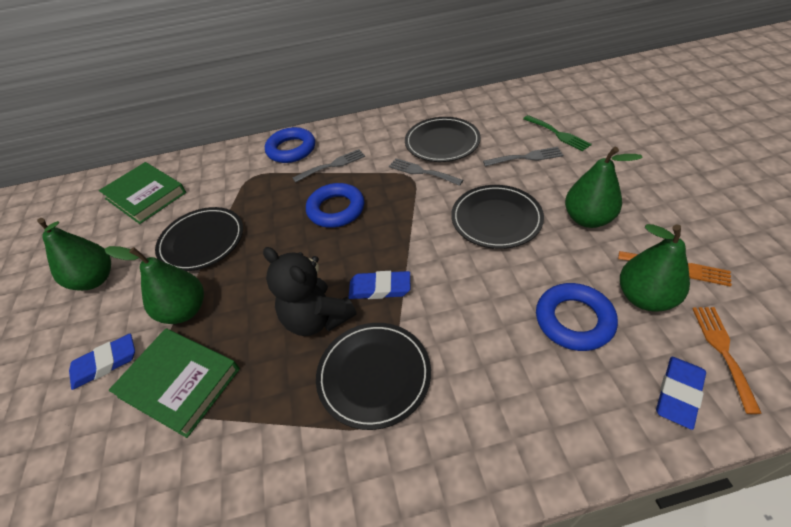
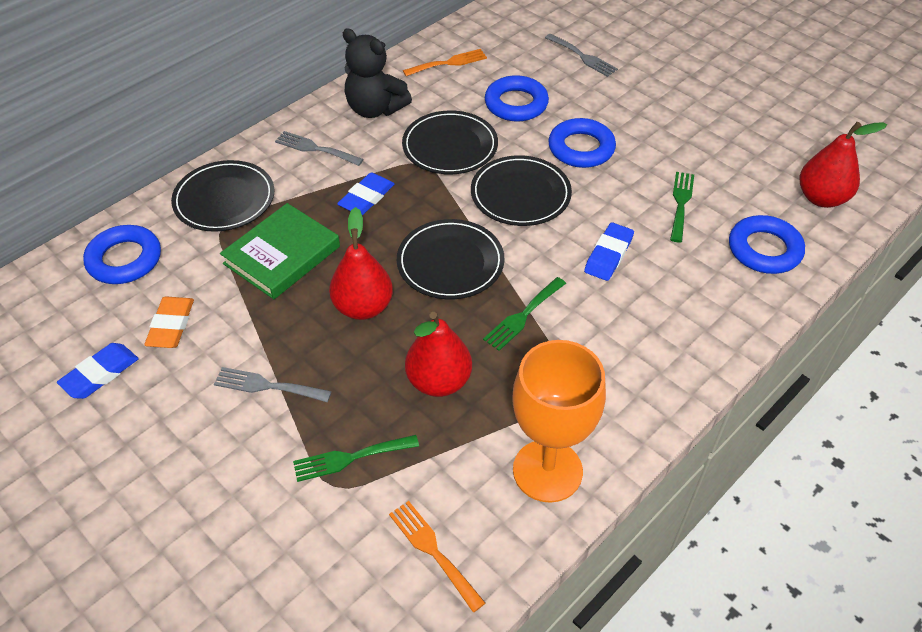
blue ring: [265,127,315,163] [306,183,364,228] [536,283,618,351] = 3 -> [83,225,161,284] [485,75,549,122] [548,118,616,168] [729,215,805,274] = 4
green book: [99,162,186,224] [109,328,240,438] = 2 -> [220,203,340,299] = 1
green fork: [523,115,592,151] = 1 -> [293,435,419,482] [483,277,566,351] [670,172,694,243] = 3
green pear: [37,218,111,291] [105,246,204,324] [565,147,642,228] [620,224,690,312] = 4 -> none = 0
orange eraser: none = 0 -> [144,297,194,348] = 1
orange goblet: none = 0 -> [512,340,606,503] = 1
red pear: none = 0 -> [329,207,393,320] [405,312,472,397] [800,122,887,208] = 3

